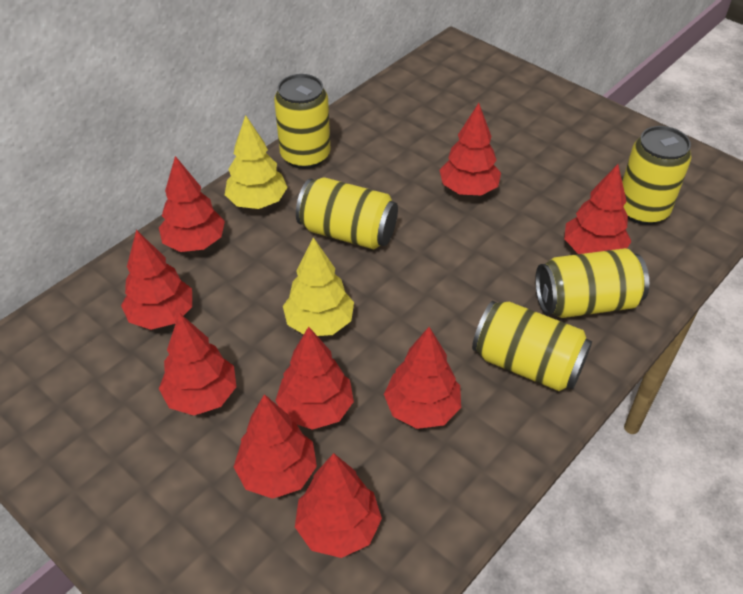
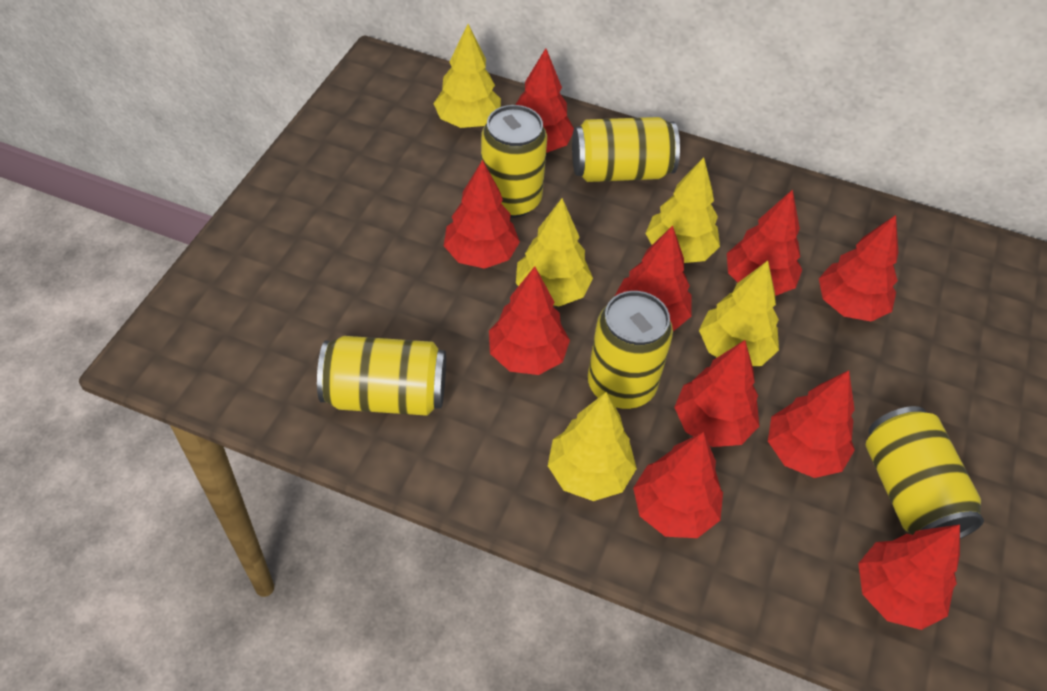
red tree: [121,230,192,330] [159,156,225,252] [159,313,236,415] [234,394,317,499] [275,327,354,430] [295,453,382,558] [384,327,461,429] [439,103,501,196] [564,164,631,254] = 9 -> [444,160,520,269] [489,266,570,375] [516,48,574,153] [614,225,692,331] [633,432,723,538] [674,340,759,447] [727,189,803,296] [768,370,855,478] [819,215,898,321] [858,524,960,630] = 10
yellow tree: [225,115,288,209] [283,237,354,336] = 2 -> [433,24,501,128] [516,198,593,306] [548,392,637,501] [645,157,720,263] [699,261,779,366] = 5

